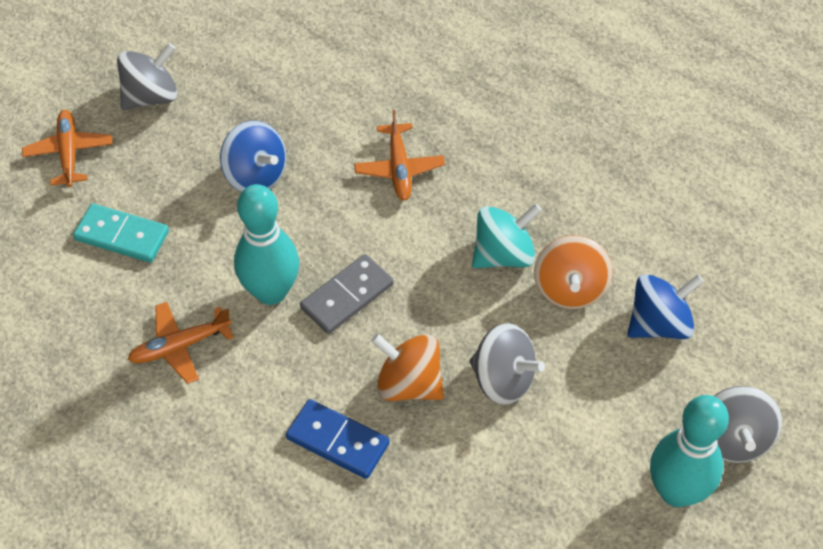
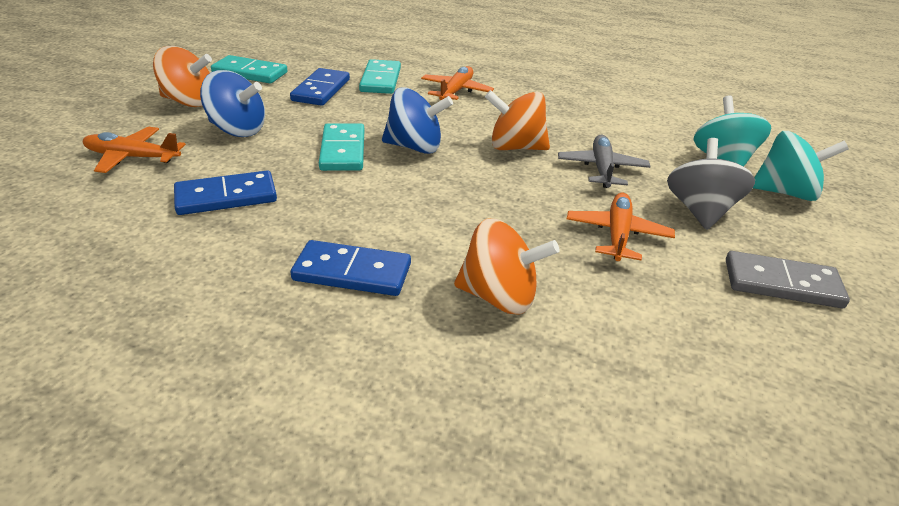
blue domino: [286,399,390,479] = 1 -> [174,171,277,215] [290,68,350,106] [291,240,411,296] = 3
grey plane: none = 0 -> [558,135,651,188] = 1
grey spinning top: [117,43,177,110] [470,323,545,405] [714,386,782,463] = 3 -> [667,138,755,230] = 1
orange spinning top: [371,334,444,401] [534,235,612,309] = 2 -> [153,46,212,107] [454,218,560,315] [485,90,550,150] = 3
turquoise bowling pin: [234,184,299,305] [650,395,729,507] = 2 -> none = 0
turquoise domino: [73,204,169,262] = 1 -> [211,55,288,83] [319,123,364,171] [359,59,401,94] = 3
turquoise spinning top: [472,204,542,268] = 1 -> [693,95,771,167] [753,131,849,201] = 2

